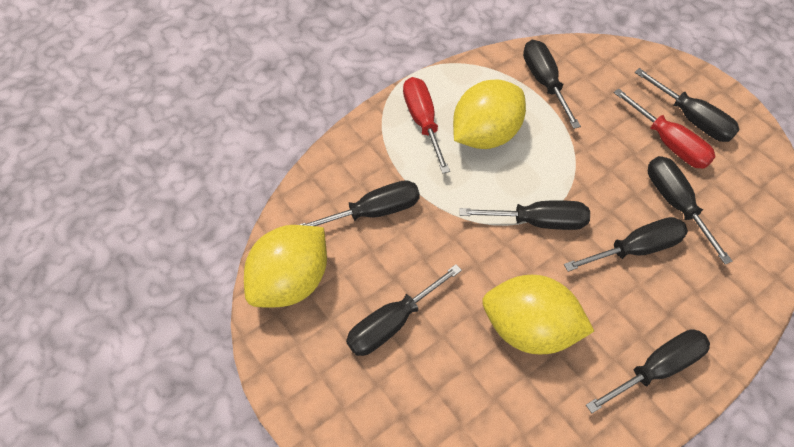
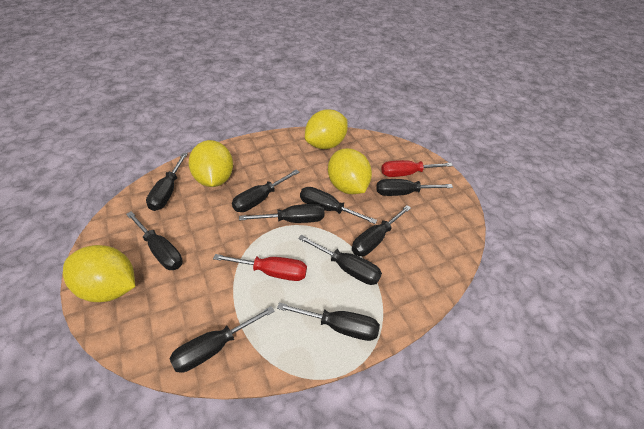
black screwdriver: [299,180,420,226] [346,264,462,356] [459,200,590,230] [523,40,581,129] [564,217,688,272] [586,329,710,413] [635,68,740,142] [648,156,732,264] = 8 -> [126,211,183,270] [146,153,188,211] [169,306,275,373] [232,169,299,212] [239,204,325,223] [277,303,380,341] [298,235,382,285] [300,187,377,224] [352,205,411,256] [376,179,453,196] = 10
yellow lemon: [244,225,327,308] [453,80,526,149] [482,275,594,354] = 3 -> [63,245,135,302] [188,140,233,187] [305,109,348,149] [328,148,372,194] = 4

